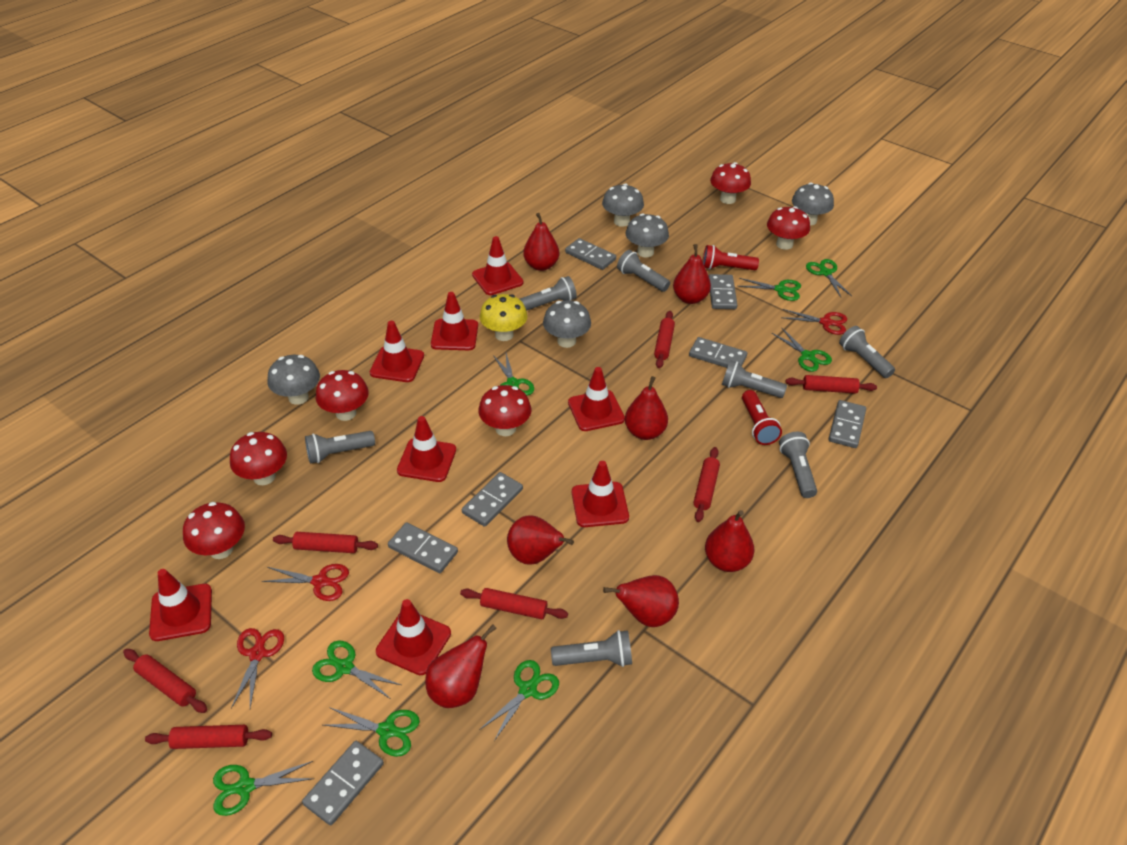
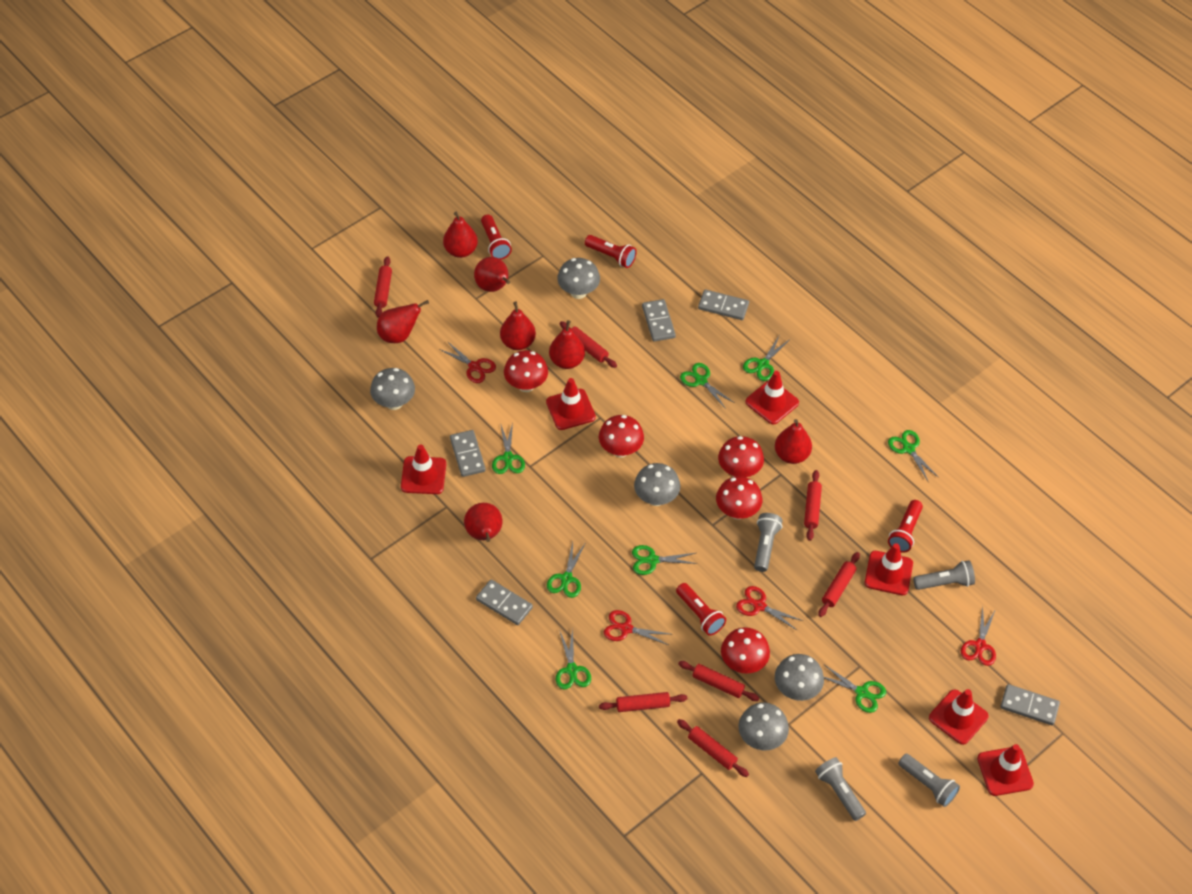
grey domino: [302,741,384,825] [388,523,458,573] [462,472,523,527] [565,238,616,270] [689,337,747,368] [709,274,737,309] [829,400,866,448] = 7 -> [450,430,486,477] [476,580,533,625] [642,299,676,342] [698,290,749,320] [1000,684,1060,725] = 5
grey flashlight: [305,431,375,464] [520,276,577,311] [551,630,632,667] [617,250,670,292] [722,360,787,398] [779,432,817,498] [839,326,895,378] = 7 -> [754,513,783,572] [815,757,866,821] [898,754,960,807] [913,560,975,590] = 4
red flashlight: [703,245,759,270] [742,390,782,445] = 2 -> [481,214,512,260] [585,235,637,268] [676,583,726,635] [888,500,923,553] = 4
red mushroom: [183,502,245,559] [230,432,287,485] [316,370,369,421] [478,385,531,436] [710,162,751,204] [767,206,810,250] = 6 -> [504,350,548,392] [599,415,644,457] [716,476,762,519] [718,436,764,477] [721,627,770,674] = 5
red scissors: [231,628,284,709] [262,564,349,601] [781,309,847,335] = 3 -> [439,341,496,383] [604,610,670,645] [736,586,803,631] [961,606,996,666] = 4
red traffic cone: [149,569,212,641] [370,321,424,382] [376,599,451,675] [397,416,456,482] [431,292,478,350] [472,236,523,295] [568,367,625,431] [572,461,629,527] = 8 -> [401,444,446,494] [546,378,596,430] [746,371,799,424] [865,543,913,595] [929,689,989,745] [977,744,1034,796] = 6
yellow mushroom: [480,294,528,341] = 1 -> none = 0

